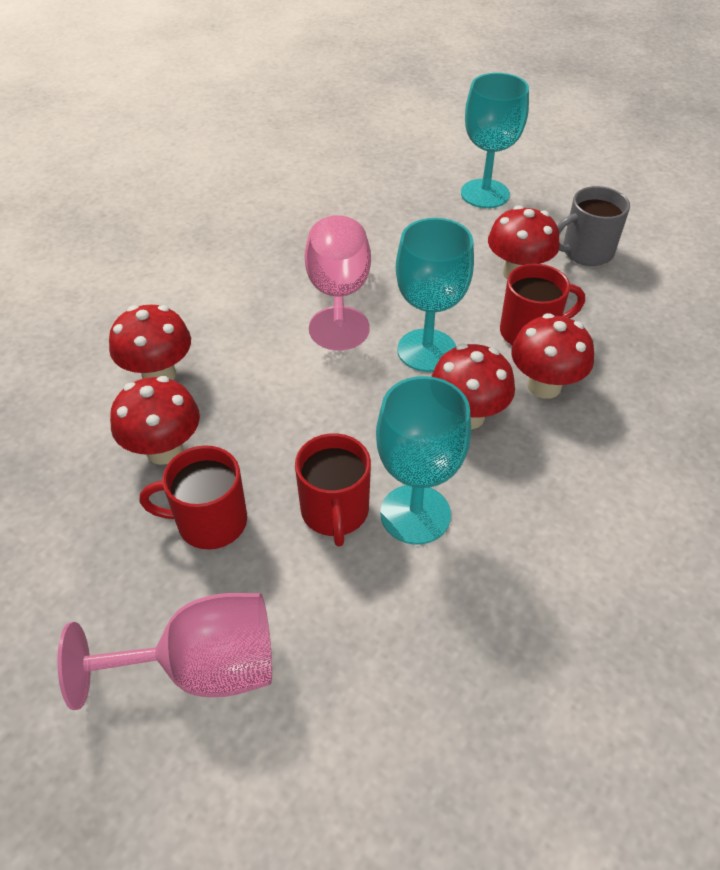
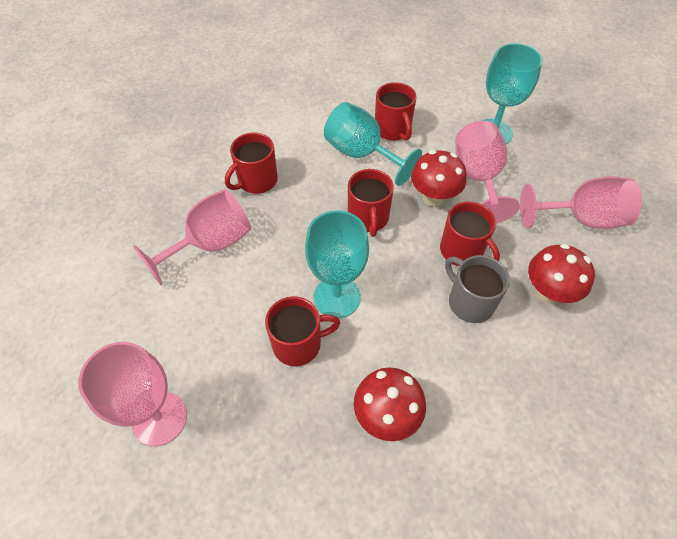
pink goblet: [57,593,272,710] [305,215,371,351] = 2 -> [78,342,187,446] [133,189,251,285] [455,121,520,223] [520,176,642,229] = 4
red mug: [140,445,247,550] [295,433,371,547] [500,264,585,346] = 3 -> [225,133,278,194] [265,296,340,366] [348,169,394,237] [375,82,417,141] [440,202,500,266] = 5
red mushroom: [109,305,191,380] [110,376,200,465] [431,343,515,430] [488,205,559,279] [511,313,594,399] = 5 -> [354,367,426,441] [411,150,466,207] [528,244,595,304] = 3

